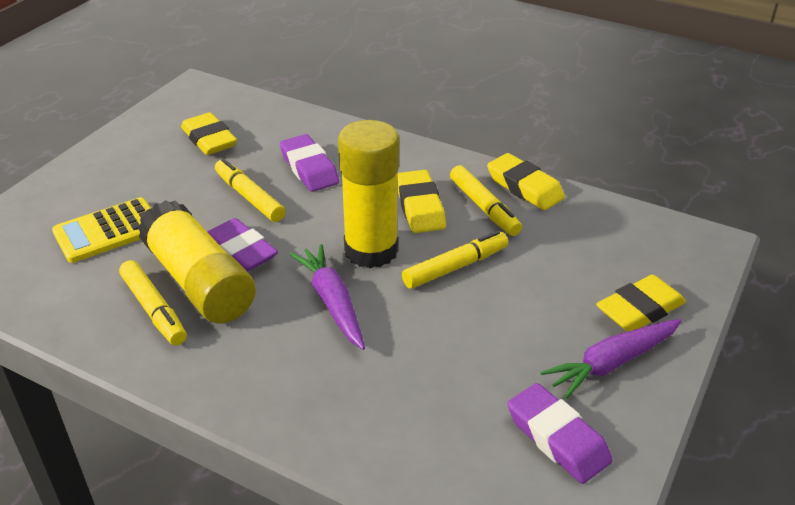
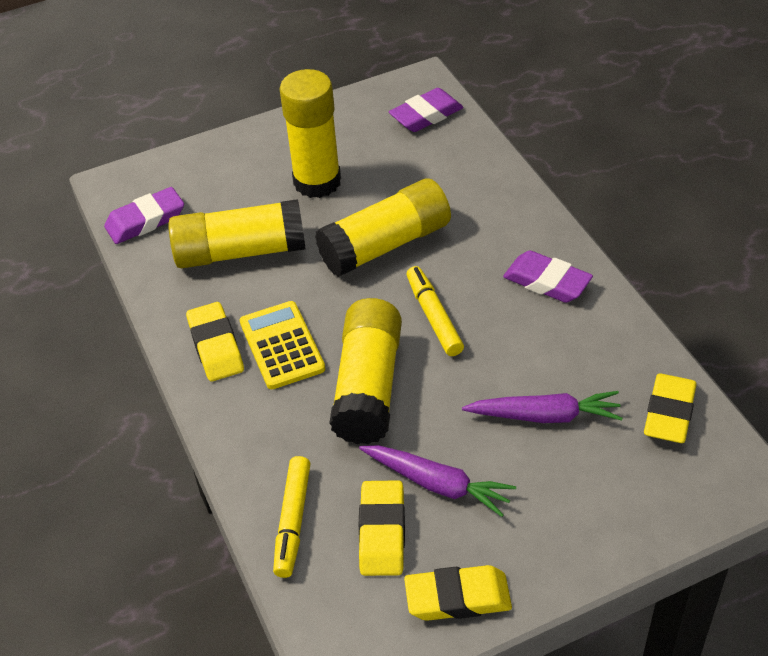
yellow glue stick: [138,200,256,323] [338,120,399,268] = 2 -> [168,199,306,268] [279,69,341,198] [315,178,451,277] [329,298,402,444] = 4
yellow marker: [119,260,187,345] [215,158,285,222] [402,231,508,289] [450,165,522,236] = 4 -> [273,456,311,578] [406,266,464,356] = 2

